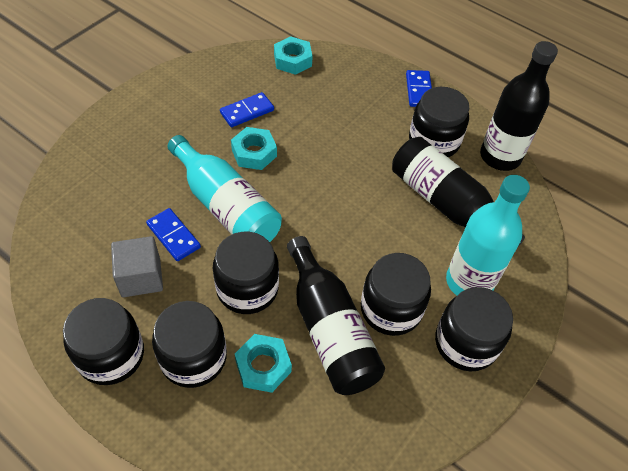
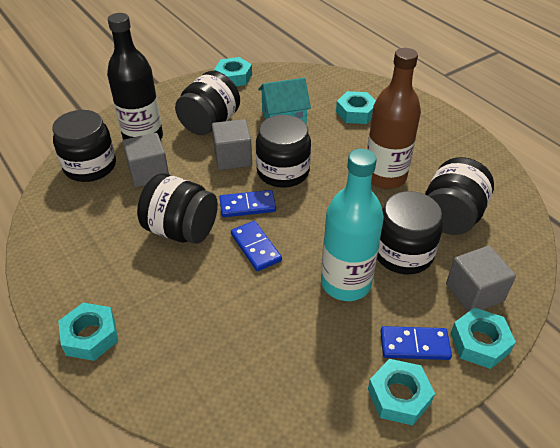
black bottle: [287,236,385,395] [392,137,525,248] [480,41,558,171] = 3 -> [107,13,163,140] = 1
brown bottle: none = 0 -> [367,48,421,189] = 1
grey cube: [111,236,163,297] = 1 -> [122,133,169,187] [212,119,252,170] [446,246,516,312] = 3
turquoise bottle: [167,135,282,242] [446,175,530,295] = 2 -> [321,149,384,301] = 1
turquoise house: none = 0 -> [258,78,311,125] = 1
turquoise nut: [231,127,277,170] [235,334,292,393] [274,36,313,75] = 3 -> [58,303,118,361] [214,57,252,86] [336,91,376,124] [368,359,435,426] [451,308,516,369] = 5

